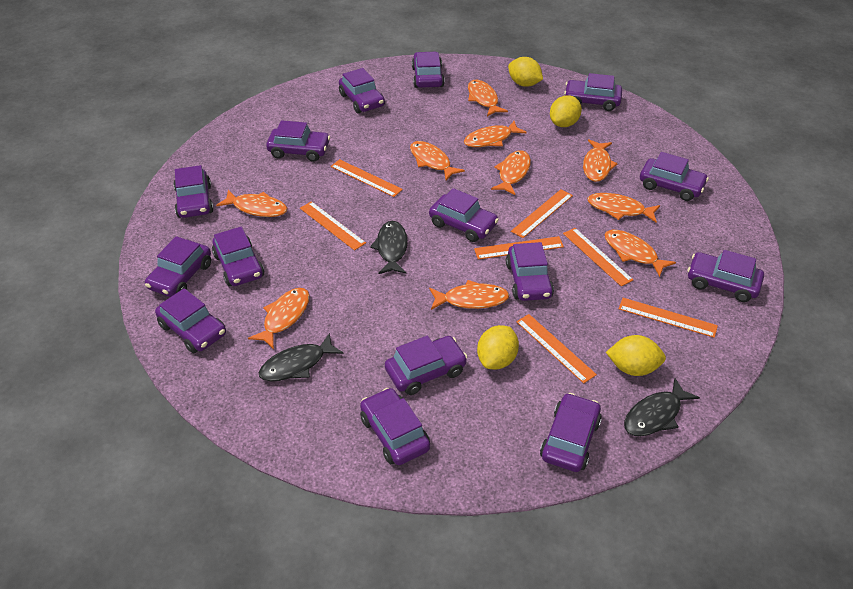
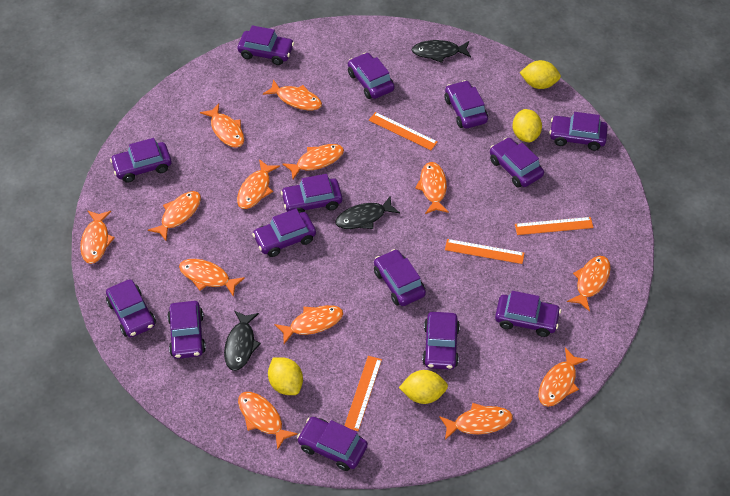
orange fish: [216,190,287,217] [248,288,310,349] [410,141,465,181] [429,280,509,310] [464,121,527,147] [468,80,508,116] [491,150,531,195] [583,139,618,182] [587,193,660,222] [605,230,676,277] = 10 -> [80,211,115,264] [148,191,201,241] [179,259,245,297] [200,103,244,148] [237,159,280,209] [238,392,298,450] [263,79,322,110] [275,305,343,344] [282,144,344,179] [415,162,449,214] [439,403,513,440] [539,348,588,407] [567,256,611,312] = 13
orange ruler: [300,201,366,251] [331,159,403,197] [474,236,564,259] [511,189,573,238] [516,314,597,383] [563,228,633,286] [619,298,718,338] = 7 -> [344,356,382,431] [369,112,438,150] [445,239,524,264] [515,217,594,235] = 4
purple car: [145,236,211,297] [155,288,226,353] [173,165,214,218] [212,227,264,286] [266,120,330,162] [339,68,385,113] [360,388,430,465] [385,336,467,395] [412,52,445,88] [429,188,499,242] [506,242,554,301] [540,393,602,472] [564,73,622,111] [640,152,709,201] [687,250,764,302] = 15 -> [106,280,156,338] [110,138,171,183] [167,301,206,359] [238,25,294,65] [252,209,316,257] [281,174,342,213] [297,417,368,471] [348,53,394,99] [374,249,426,306] [422,312,460,370] [445,80,488,129] [490,138,544,188] [495,291,561,337] [549,112,608,151] = 14

